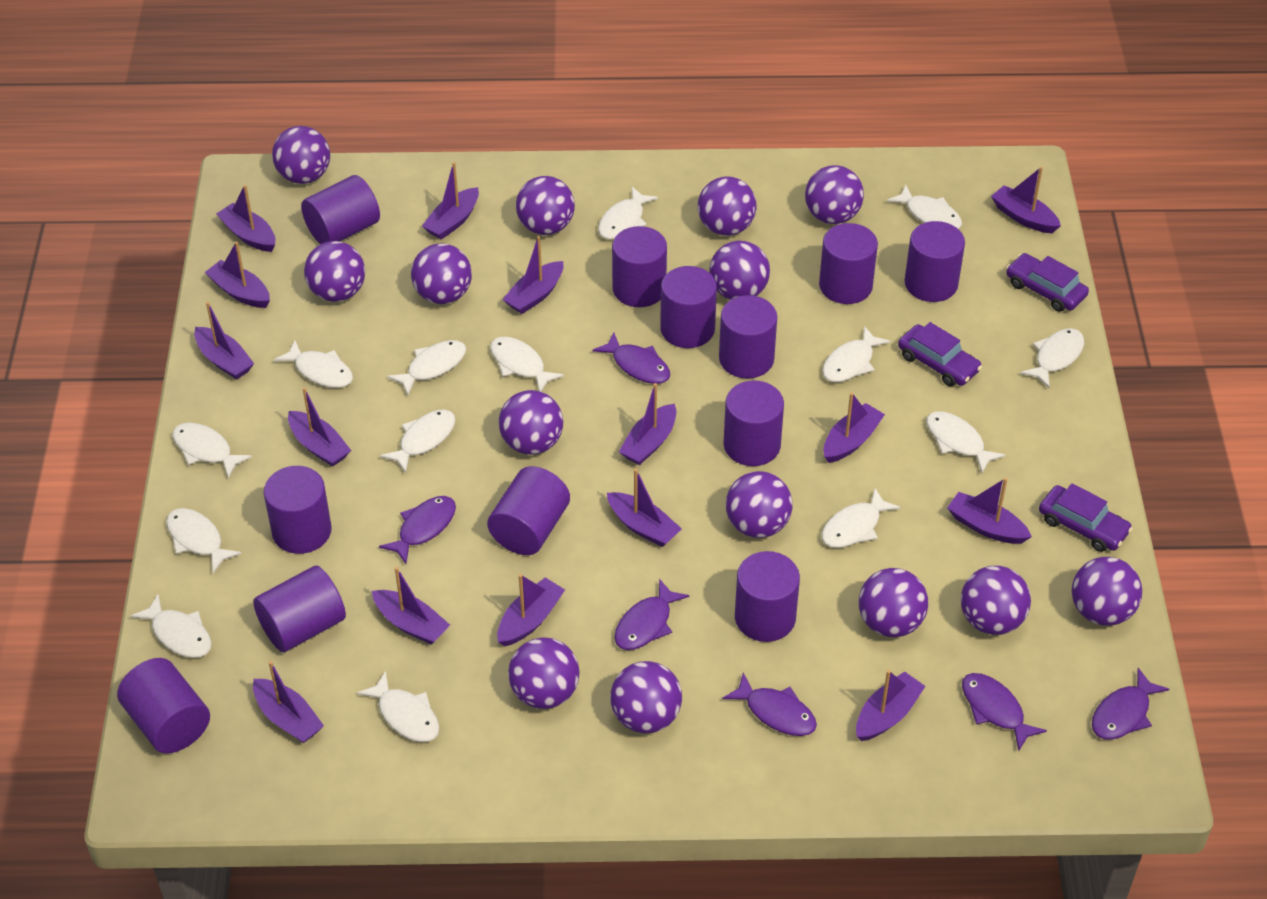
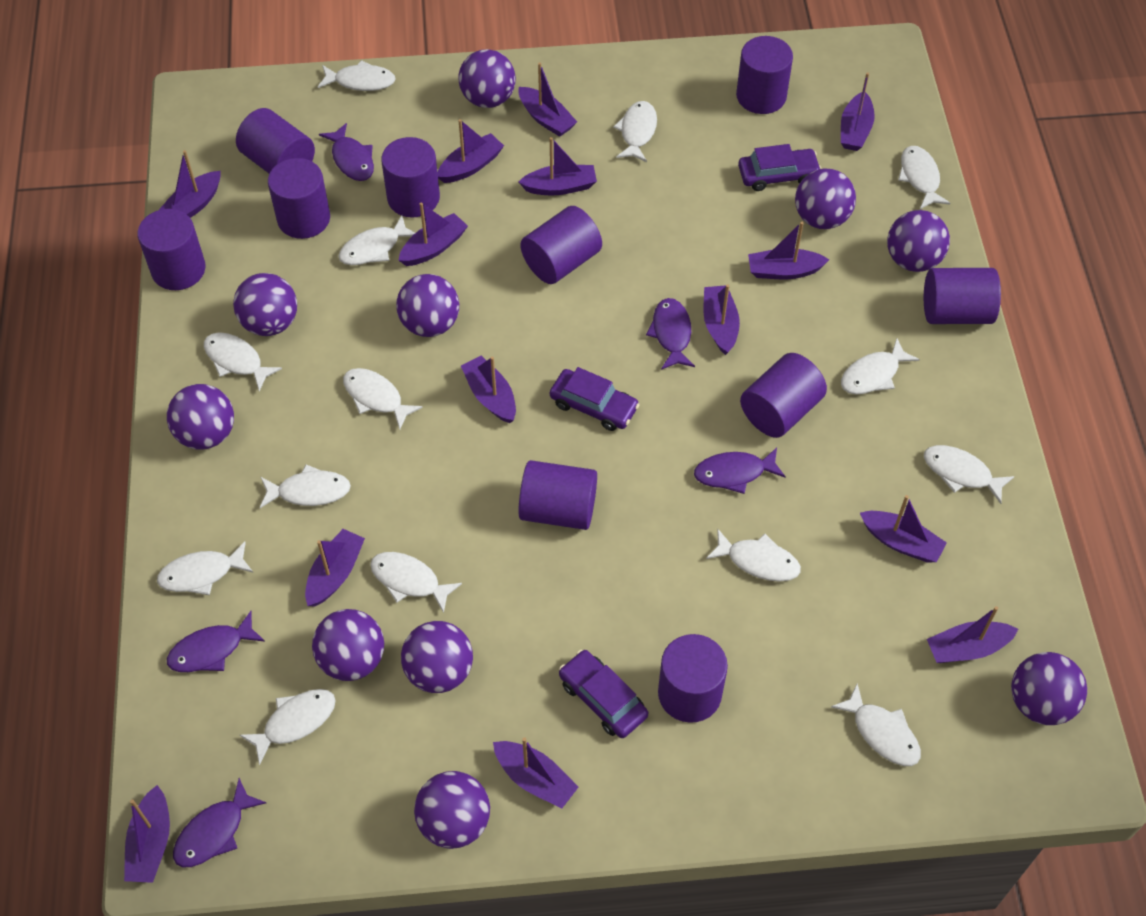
purple ball: [272,126,330,184] [304,241,365,302] [411,243,472,304] [499,390,563,455] [508,637,580,709] [516,176,575,235] [610,661,682,733] [698,176,756,236] [709,241,770,300] [726,471,792,538] [805,165,864,224] [859,568,928,637] [961,566,1031,635] [1072,557,1142,626] = 14 -> [167,384,234,450] [233,273,297,336] [312,609,384,681] [396,274,459,337] [401,621,473,693] [414,771,490,849] [458,49,516,108] [795,169,856,229] [887,210,950,272] [1011,652,1087,725] = 10
purple boat: [194,302,254,380] [205,242,270,308] [216,185,275,252] [253,661,324,743] [288,387,351,467] [372,567,450,645] [422,162,479,240] [497,574,565,647] [502,236,564,314] [607,469,682,547] [619,383,676,465] [824,393,885,463] [856,670,926,741] [947,478,1032,544] [991,167,1061,233] = 15 -> [124,785,170,883] [159,150,221,218] [305,529,365,607] [398,202,468,266] [438,119,504,183] [461,355,516,423] [493,737,578,809] [518,63,577,137] [519,137,597,195] [704,284,740,355] [748,222,829,279] [841,72,875,151] [860,495,947,562] [927,606,1018,663] = 14
purple cylinder: [117,658,210,754] [253,566,346,652] [264,466,332,554] [301,175,380,244] [487,466,570,555] [612,226,667,307] [660,266,717,348] [719,295,777,379] [723,381,784,466] [735,551,800,642] [819,223,878,304] [905,221,965,302] = 12 -> [137,209,206,290] [236,108,315,174] [268,158,330,239] [381,137,440,218] [518,460,597,530] [520,206,602,284] [658,634,728,723] [736,36,793,114] [740,353,827,438] [924,268,1001,324] = 10
purple fish: [379,496,456,564] [592,333,670,384] [614,579,689,650] [723,673,817,736] [962,673,1047,751] [1092,668,1169,740] = 6 -> [167,611,265,672] [173,778,266,867] [319,123,374,181] [646,298,695,370] [694,448,786,494] = 5

